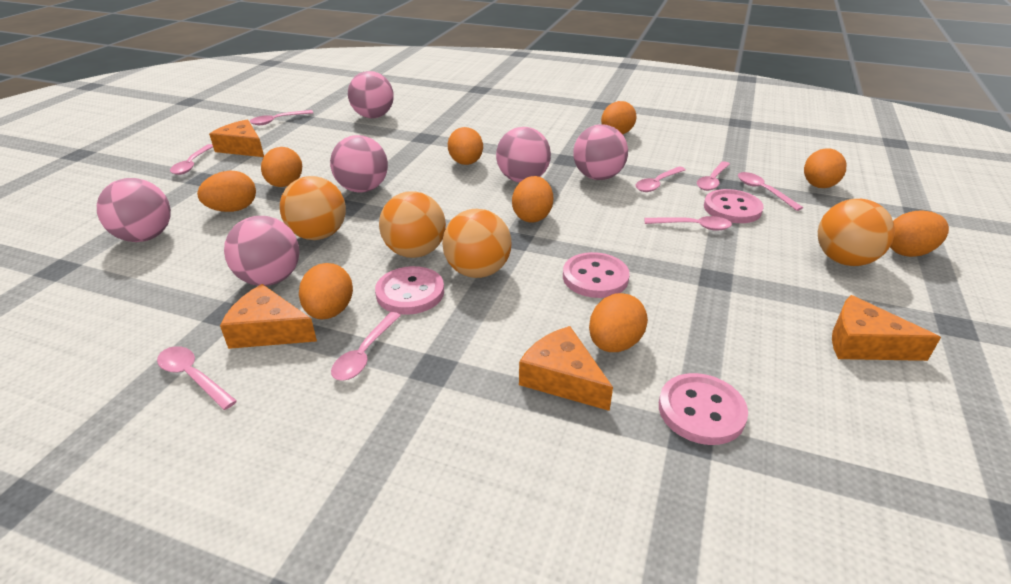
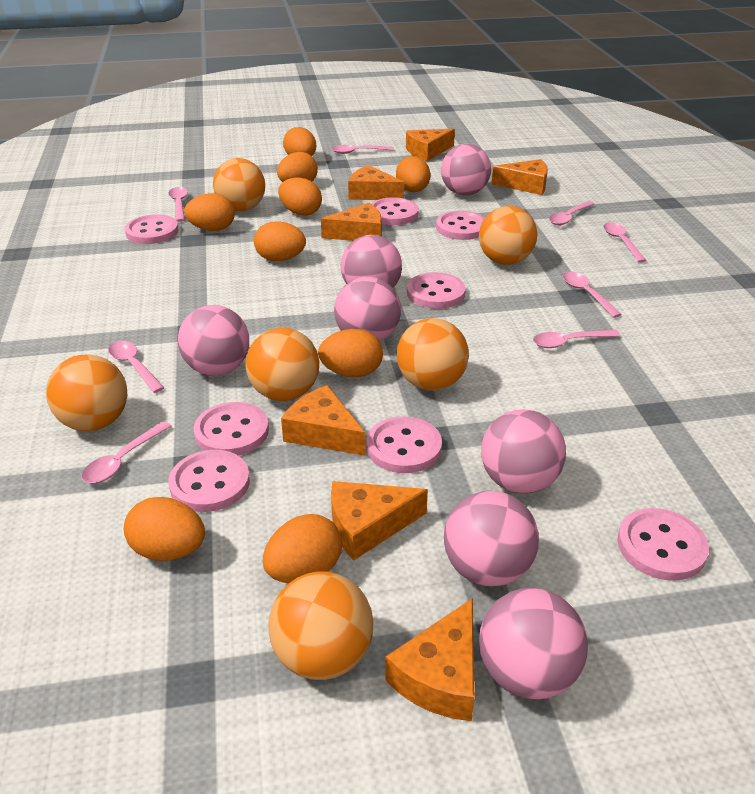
orange ball: [280,176,346,240] [379,191,446,258] [442,209,511,278] [818,199,895,266] = 4 -> [46,354,127,431] [213,158,265,212] [246,328,319,401] [268,571,373,680] [397,318,469,390] [479,206,537,265] = 6
orange cheese: [209,120,264,157] [220,284,317,349] [519,326,613,411] [832,295,941,361] = 4 -> [281,385,366,456] [321,203,382,241] [331,481,428,560] [348,165,404,200] [385,598,475,721] [406,129,455,161] [491,159,548,195] = 7
pink ball: [97,178,171,242] [224,216,300,286] [330,135,388,193] [348,71,394,118] [496,127,551,183] [573,124,628,180] = 6 -> [178,305,249,375] [334,277,401,341] [341,235,402,288] [441,144,491,196] [444,491,539,586] [479,588,588,699] [481,409,566,494] = 7
pink button: [375,266,444,315] [563,252,630,298] [659,373,748,445] [704,189,764,223] = 4 -> [125,214,179,244] [168,450,250,512] [193,402,269,455] [366,416,442,473] [371,197,419,225] [407,272,466,309] [436,211,485,240] [617,508,709,581] = 8

